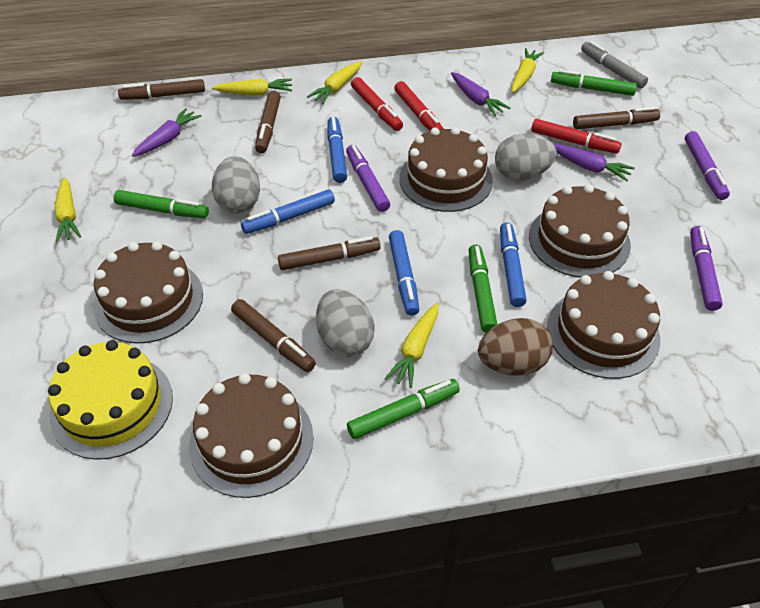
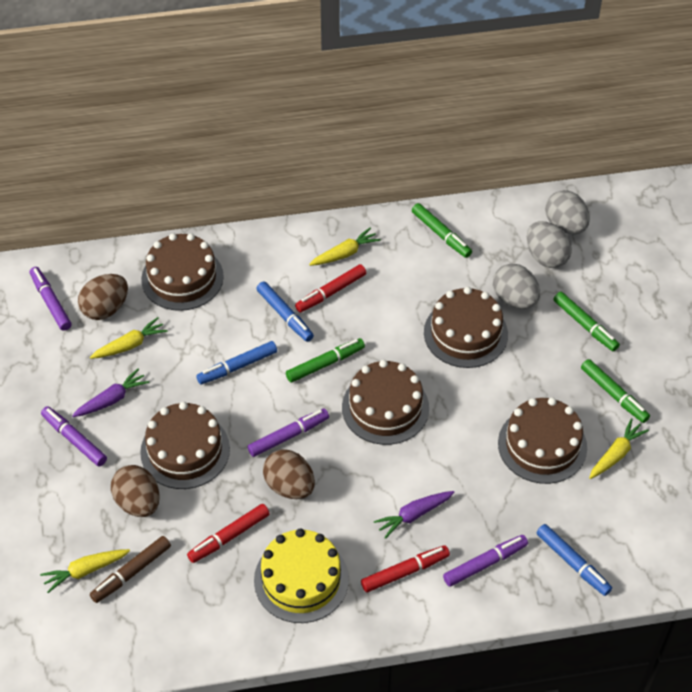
blue marker: [241,190,335,234] [328,117,347,183] [389,230,419,316] [500,222,527,307] = 4 -> [196,341,277,384] [256,282,314,342] [536,524,612,596] = 3
brown egg: [478,318,553,376] = 1 -> [78,274,128,320] [111,465,160,517] [263,449,315,499] = 3
brown marker: [118,79,205,100] [231,299,316,372] [255,91,281,153] [278,236,381,270] [573,107,660,129] = 5 -> [90,536,171,603] = 1
grey marker: [581,41,648,88] = 1 -> none = 0
purple carrot: [132,108,201,157] [451,72,510,116] [554,144,635,181] = 3 -> [72,369,149,417] [374,491,455,539] = 2
purple marker: [346,145,390,212] [685,131,730,200] [690,226,723,311] = 3 -> [30,267,71,331] [41,406,107,466] [247,408,329,457] [443,535,528,586] = 4
yellow carrot: [55,177,81,243] [212,79,292,96] [307,61,362,104] [385,303,438,388] [511,48,544,93] = 5 -> [40,549,130,593] [90,317,168,359] [309,228,381,266] [589,418,649,479] = 4

